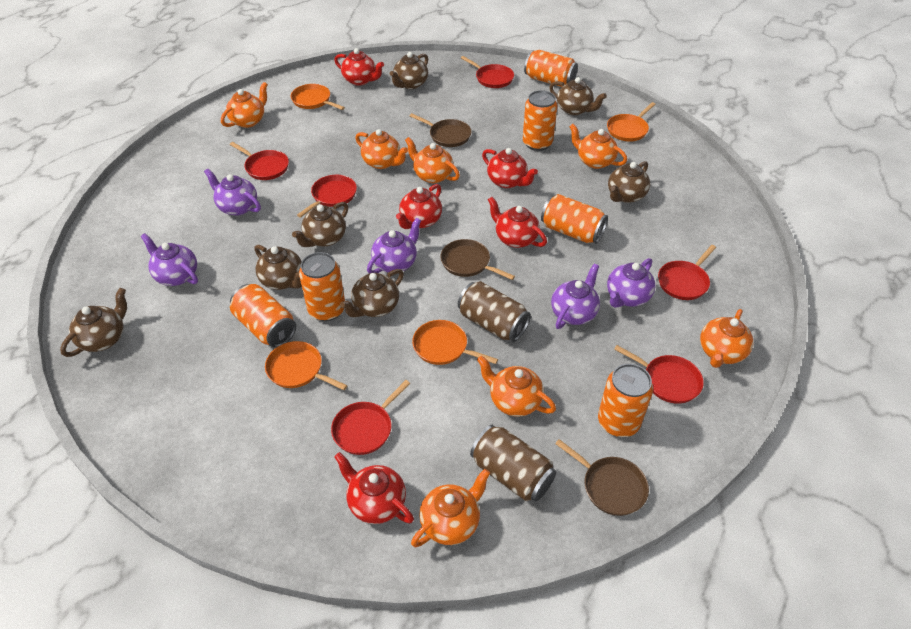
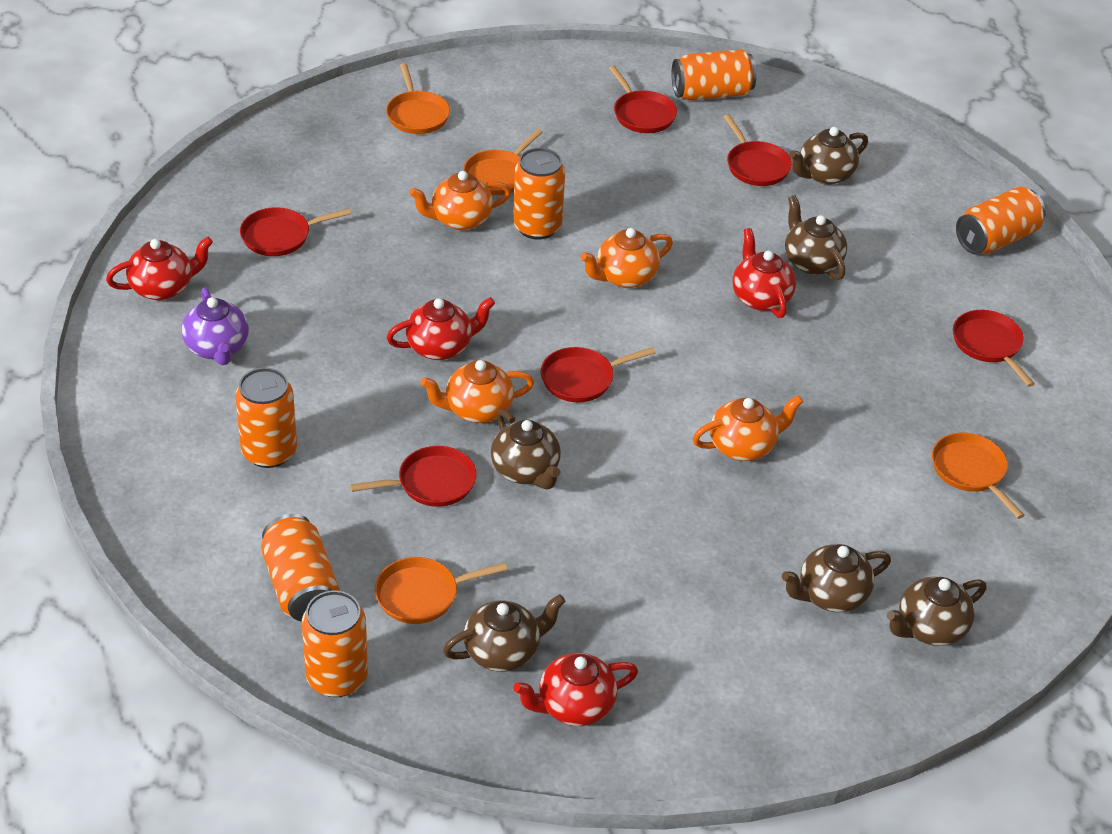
brown can: [458,281,531,342] [470,425,556,502] = 2 -> none = 0
brown pan: [410,113,472,147] [440,239,515,280] [555,439,649,516] = 3 -> none = 0
brown teapot: [60,288,127,357] [254,245,302,290] [292,202,348,247] [340,269,404,317] [390,52,428,89] [550,77,607,115] [608,161,650,203] = 7 -> [443,594,565,672] [491,409,561,489] [782,544,891,612] [785,195,847,280] [789,127,868,185] [887,577,987,646] = 6
orange teapot: [221,82,268,128] [355,129,408,169] [405,137,460,183] [411,469,490,547] [477,356,556,417] [569,124,627,169] [700,309,753,368] = 7 -> [409,171,511,230] [420,360,534,423] [580,228,673,288] [692,395,803,461] = 4
purple teapot: [141,233,198,286] [204,169,261,216] [367,218,421,273] [551,263,600,329] [607,258,655,308] = 5 -> [181,287,249,365] = 1
red teapot: [334,48,384,86] [334,452,414,524] [396,184,442,229] [482,148,538,188] [488,197,547,248] = 5 -> [106,237,213,300] [386,297,495,360] [513,653,638,726] [732,228,796,318] = 4

